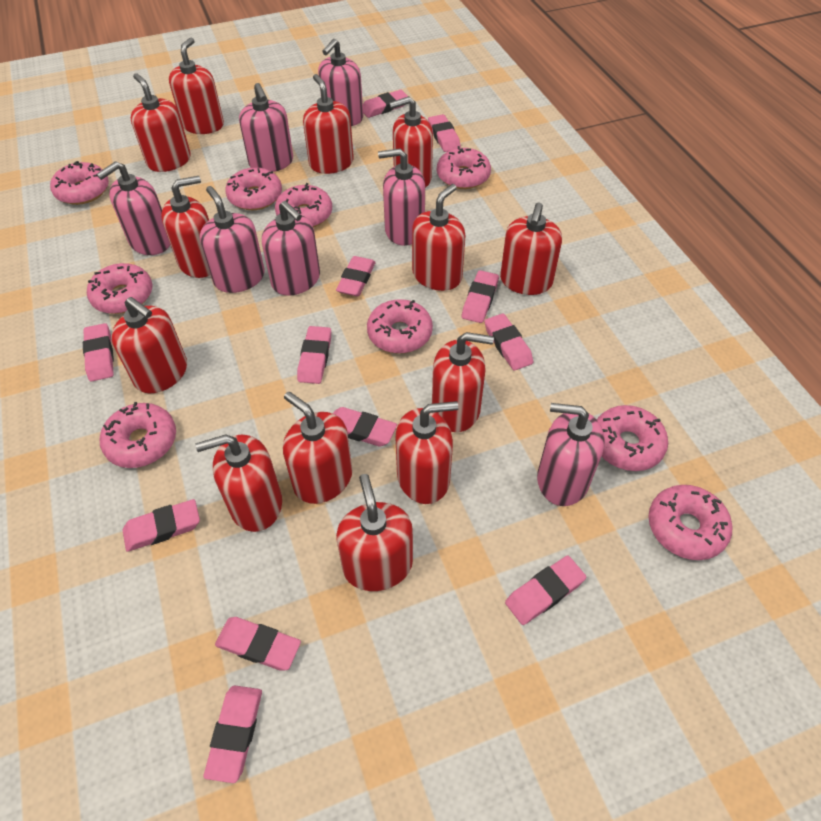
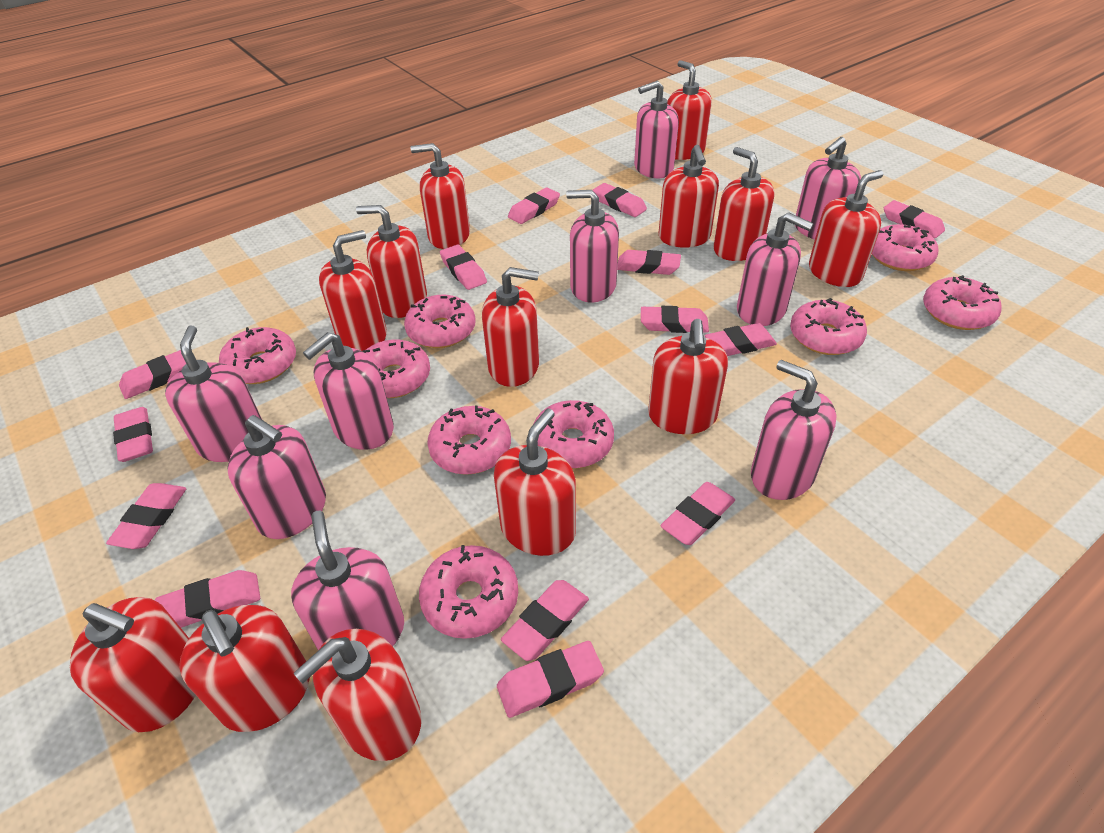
pink eraser: [83,323,114,382] [123,499,200,552] [204,686,262,783] [215,617,301,671] [297,326,331,384] [333,407,397,447] [336,256,375,296] [363,90,408,118] [428,114,461,152] [462,270,499,323] [484,313,533,371] [505,555,586,625] = 12 -> [106,483,186,549] [113,407,153,462] [119,350,186,399] [155,570,260,628] [440,245,487,290] [497,641,604,718] [501,580,589,661] [508,187,560,224] [593,183,647,217] [617,250,681,275] [641,306,709,333] [660,482,735,545] [705,323,777,356] [884,200,945,238] = 14
pink soap dispenser: [97,161,170,255] [200,186,265,293] [239,83,293,172] [262,201,320,296] [318,39,363,126] [378,148,425,246] [537,403,605,506] = 7 -> [165,325,262,462] [227,415,326,539] [291,511,404,650] [303,332,394,450] [566,190,619,303] [634,81,679,178] [737,212,814,326] [751,360,837,500] [795,137,861,239] = 9

